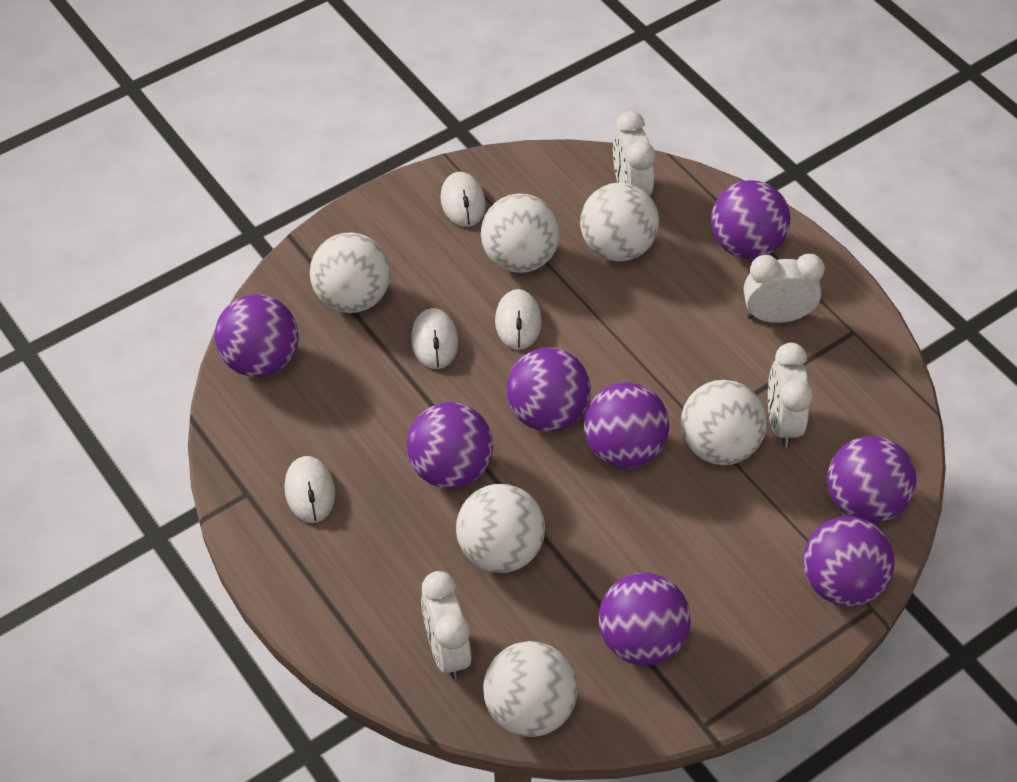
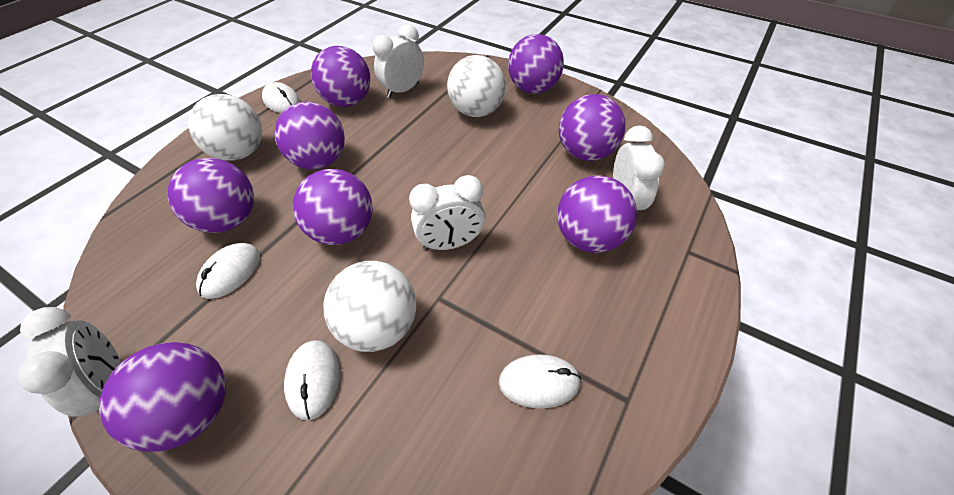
white ball: [310,232,391,313] [456,484,545,573] [481,194,560,273] [483,641,578,737] [580,182,659,261] [681,380,767,465] = 6 -> [188,94,262,161] [323,261,416,352] [447,55,506,117] = 3

